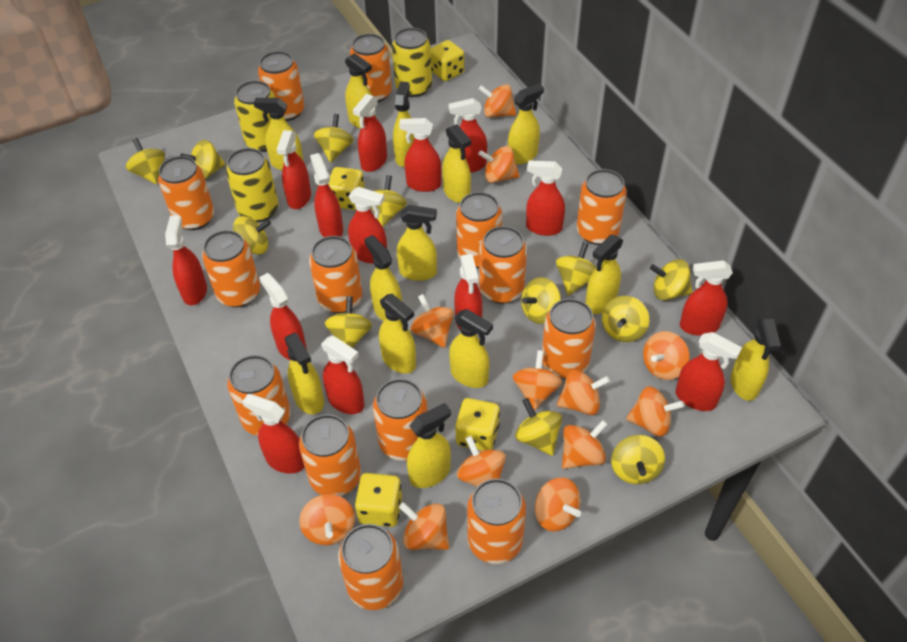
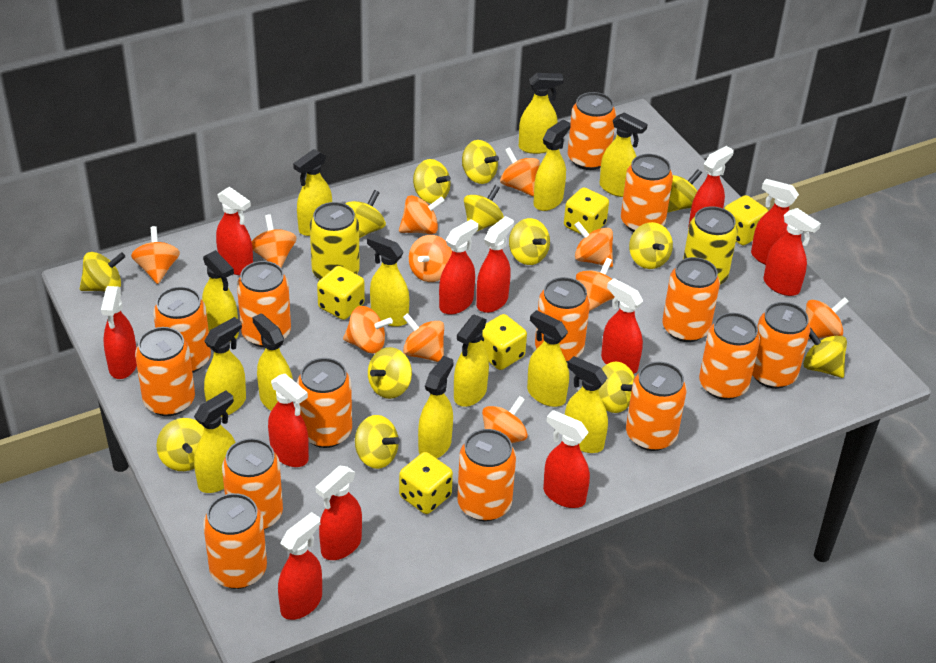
orange spinning top: [299,494,355,545] [399,502,449,550] [411,294,454,348] [457,436,506,487] [478,146,519,183] [479,84,516,118] [512,350,562,411] [535,477,581,532] [557,369,610,415] [562,420,608,469] [626,386,684,436] [643,331,690,380] = 12 -> [131,226,180,284] [252,214,296,268] [343,306,393,353] [399,195,445,234] [403,313,444,362] [409,235,452,282] [482,396,528,443] [500,147,540,196] [574,221,613,267] [576,258,615,311] [806,297,849,340] = 11
red spray bottle: [165,215,207,305] [242,394,305,474] [259,273,307,360] [276,130,311,209] [310,153,343,237] [321,336,365,414] [348,187,387,263] [353,94,387,172] [399,118,441,192] [448,98,487,173] [454,254,483,329] [526,161,565,236] [676,332,742,411] [680,260,733,336] = 14 -> [101,286,137,379] [216,187,253,275] [268,374,309,467] [278,512,322,620] [316,466,362,560] [439,219,478,314] [476,216,514,313] [543,410,590,508] [601,278,643,374] [688,146,734,229] [751,179,799,265] [763,208,821,296] = 12
yellow can: [226,148,279,222] [234,81,275,152] [392,28,432,97] = 3 -> [310,202,360,279] [683,206,738,284] = 2
yellow dice: [328,167,365,210] [355,473,402,527] [431,40,464,81] [455,398,500,451] = 4 -> [317,266,365,320] [399,452,453,514] [480,314,527,370] [564,187,609,235] [724,195,768,245] = 5
yellow spinning top: [126,138,165,184] [180,140,225,179] [233,216,271,254] [314,114,354,162] [325,296,372,348] [371,175,407,227] [515,398,562,456] [521,277,561,324] [556,242,596,295] [602,296,649,342] [611,435,665,484] [650,259,692,300] = 12 -> [80,252,125,292] [156,418,204,471] [345,190,386,238] [355,415,400,469] [368,347,412,399] [413,159,451,204] [462,140,499,184] [464,185,504,232] [509,218,550,265] [598,361,635,413] [629,222,673,269] [667,169,702,213] [803,327,847,378] = 13

